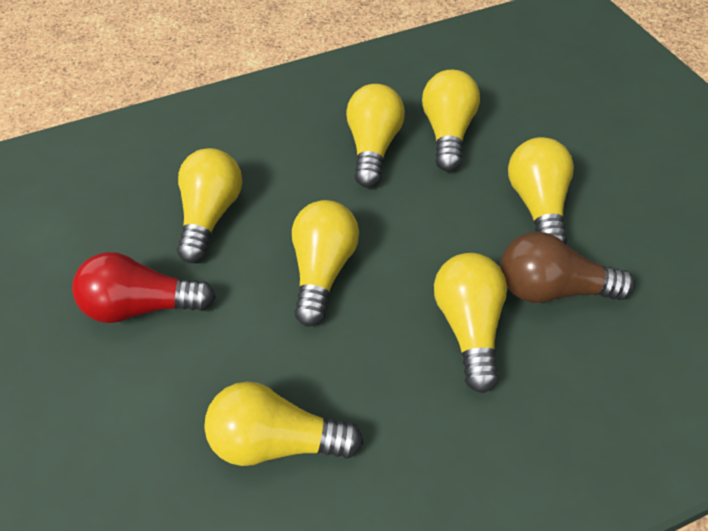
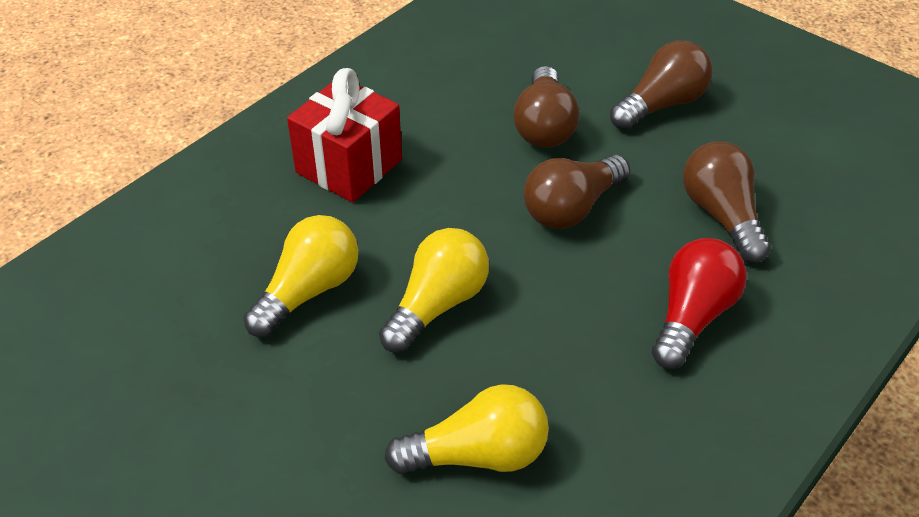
brown light bulb: [501,232,635,303] = 1 -> [513,66,579,148] [523,155,630,229] [610,41,713,130] [683,142,771,263] = 4
red gift: none = 0 -> [287,68,402,203] = 1
yellow light bulb: [177,148,242,263] [204,381,363,466] [292,200,359,327] [346,84,405,188] [422,70,480,172] [434,253,507,393] [508,137,574,244] = 7 -> [243,215,359,337] [379,228,489,353] [385,384,549,474] = 3

